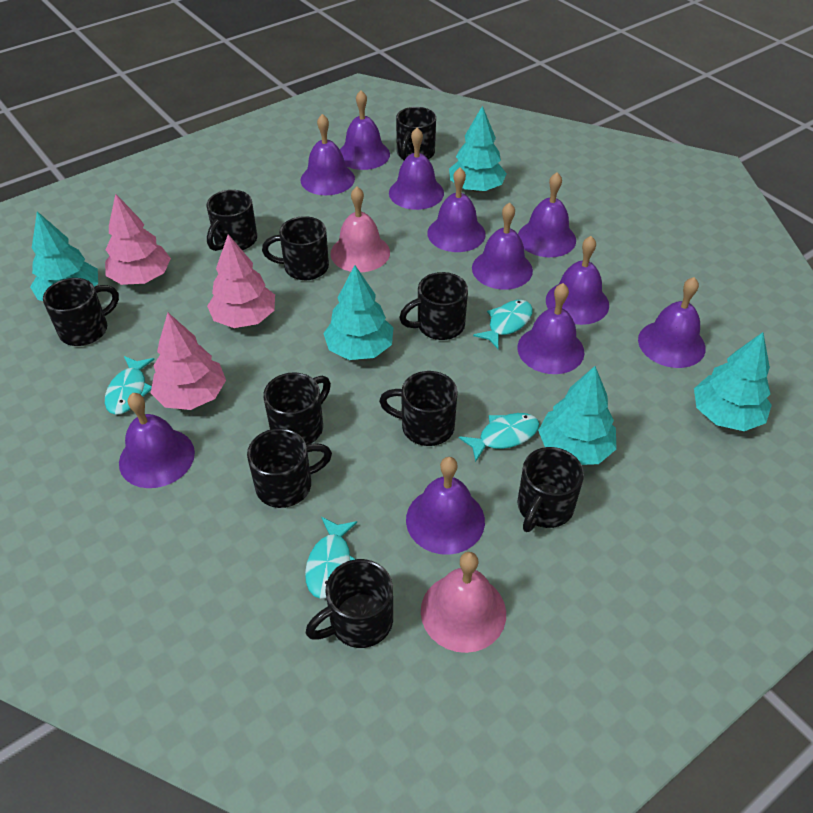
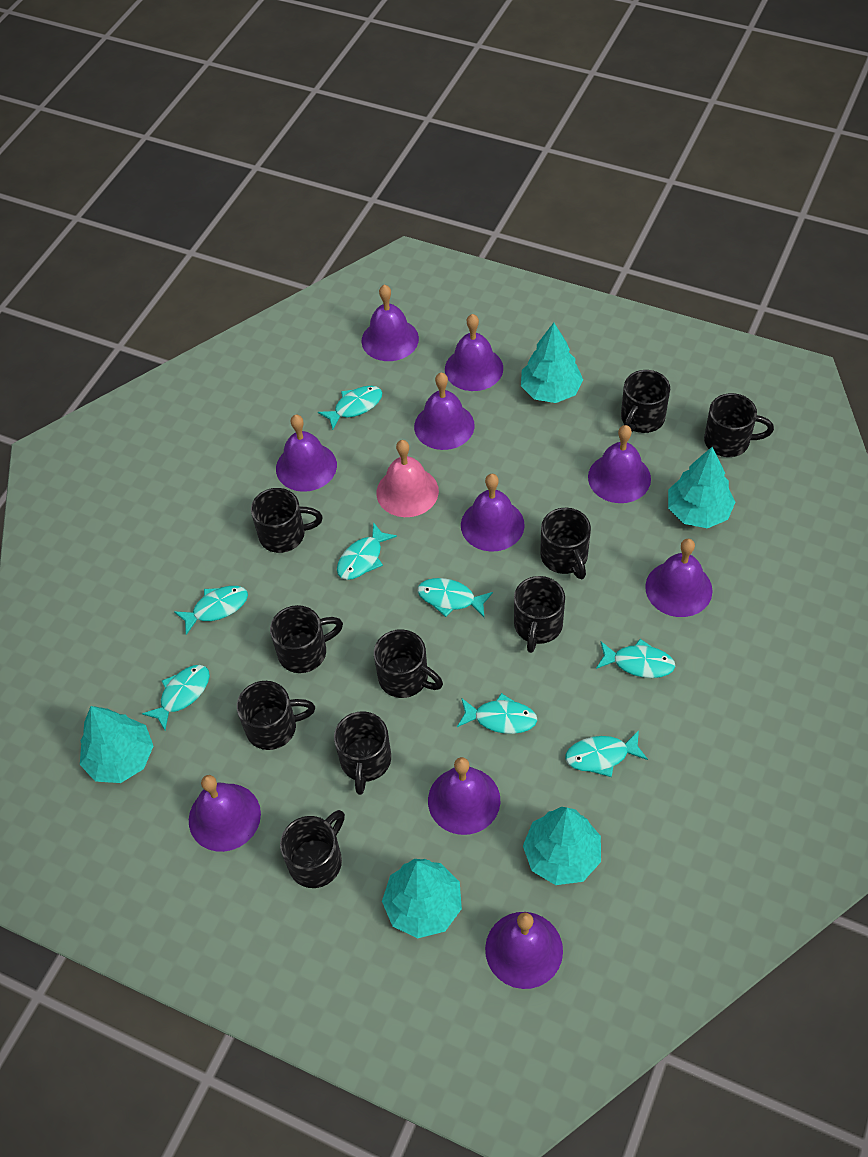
pink bell: [331,187,390,272] [421,552,506,653] = 2 -> [376,440,439,517] = 1
pink tree: [105,194,171,285] [151,313,226,410] [207,234,275,328] = 3 -> none = 0
purple bell: [119,393,195,488] [301,114,355,195] [340,90,390,170] [389,128,444,210] [406,457,485,555] [427,167,486,252] [472,202,533,290] [517,283,585,374] [518,172,576,257] [546,236,609,325] [638,277,706,368] = 11 -> [189,775,261,852] [276,415,337,492] [361,285,419,361] [414,373,475,450] [428,757,501,835] [445,314,503,391] [461,474,525,552] [485,912,563,989] [588,425,651,503] [645,539,713,617] = 10
turquoise fish: [105,356,155,415] [305,517,357,599] [459,413,539,462] [473,300,533,349] = 4 -> [142,665,210,730] [174,586,248,635] [318,386,382,430] [337,522,397,580] [417,578,493,617] [457,693,537,734] [565,730,648,777] [596,639,675,678] = 8

